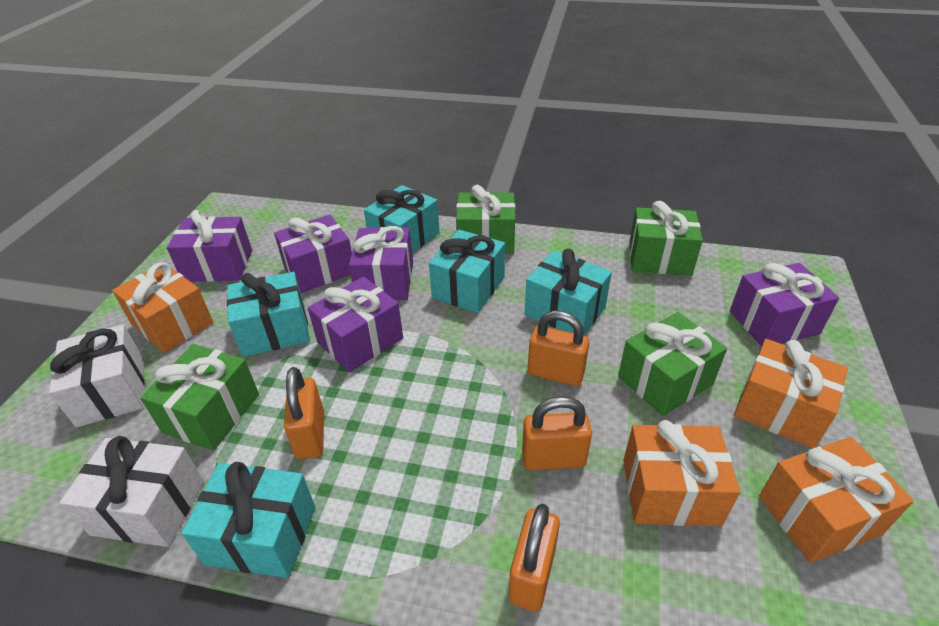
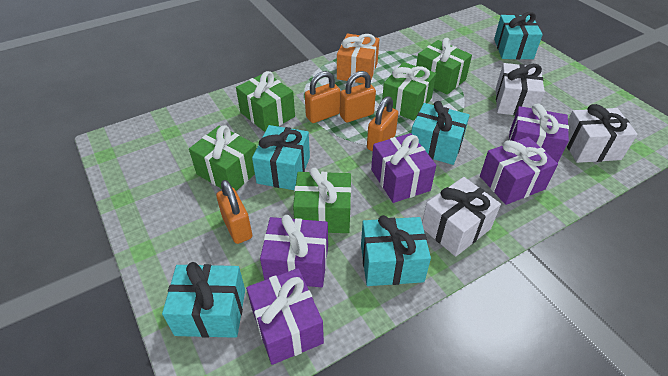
green gift: [140,344,259,451] [456,185,515,254] [618,312,727,416] [629,201,703,276] = 4 -> [189,126,256,191] [236,71,295,132] [293,168,351,233] [382,62,436,121] [416,38,472,95] = 5
orange gift: [112,262,213,353] [623,420,740,526] [734,339,848,449] [759,437,914,563] = 4 -> [337,33,379,84] = 1
white gift: [49,325,145,427] [59,436,204,547] = 2 -> [422,177,501,257] [496,63,545,116] [566,104,638,163] = 3

